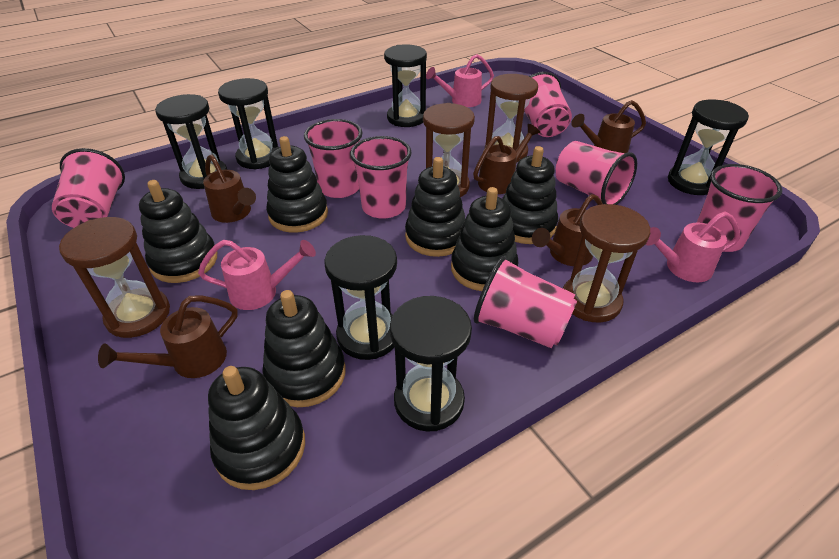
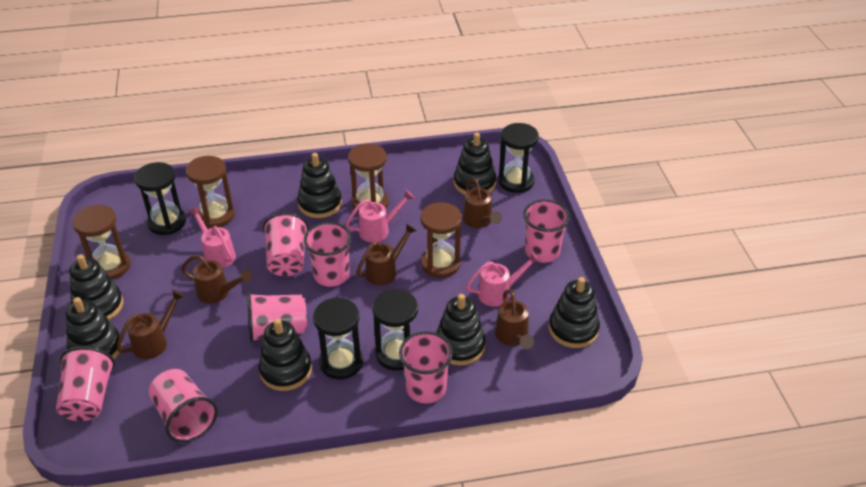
black hourglass: [155,94,227,189] [218,78,279,170] [324,235,397,360] [384,44,427,127] [390,296,472,431] [668,100,749,195] = 6 -> [134,162,186,235] [313,298,363,379] [372,289,418,370] [498,123,539,193] = 4

